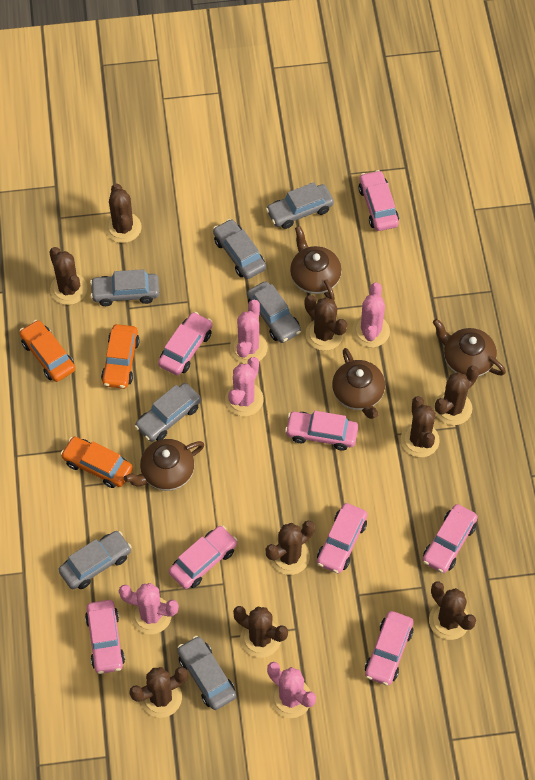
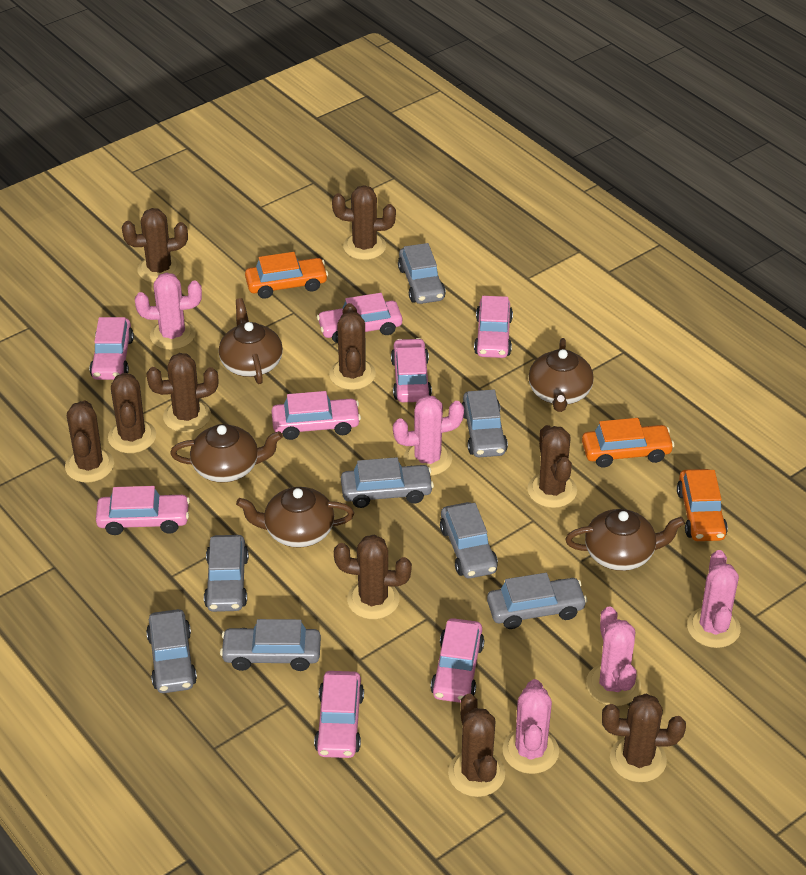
brown cactus: [49,247,87,305] [105,183,142,243] [129,667,188,718] [233,606,288,658] [266,521,315,575] [304,295,347,351] [401,396,440,457] [429,582,476,640] [434,366,479,425] = 9 -> [65,401,114,483] [108,373,156,453] [122,208,188,283] [146,353,219,432] [329,303,376,390] [332,185,396,260] [334,535,412,619] [448,694,505,797] [527,425,577,508] [602,694,686,782] = 10
brown teapot: [124,439,204,491] [290,226,342,300] [332,348,385,419] [433,319,506,377] = 4 -> [170,424,283,483] [219,298,283,384] [236,487,354,548] [529,338,594,412] [565,509,685,571] = 5
grey car: [58,531,132,589] [90,269,159,306] [135,383,201,442] [177,636,236,710] [213,219,266,279] [247,281,301,343] [266,182,334,229] = 7 -> [146,609,197,693] [204,535,249,612] [220,619,321,671] [341,457,434,508] [398,243,446,304] [440,502,498,578] [462,390,508,457] [487,573,587,629] = 8

